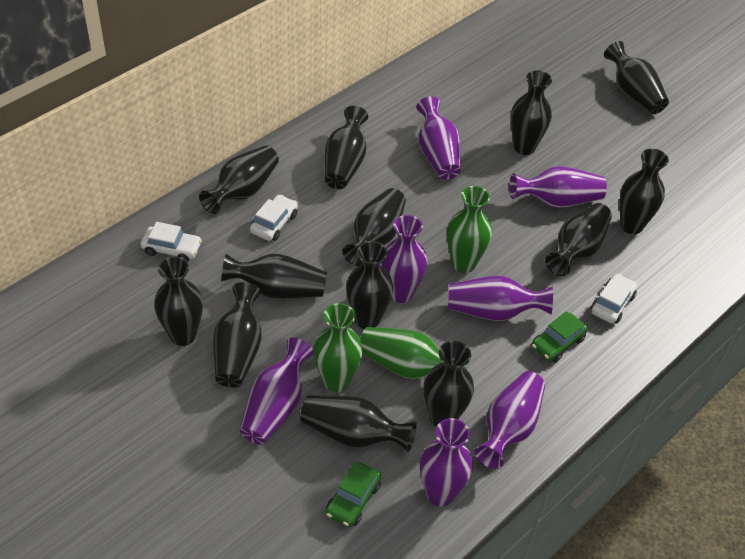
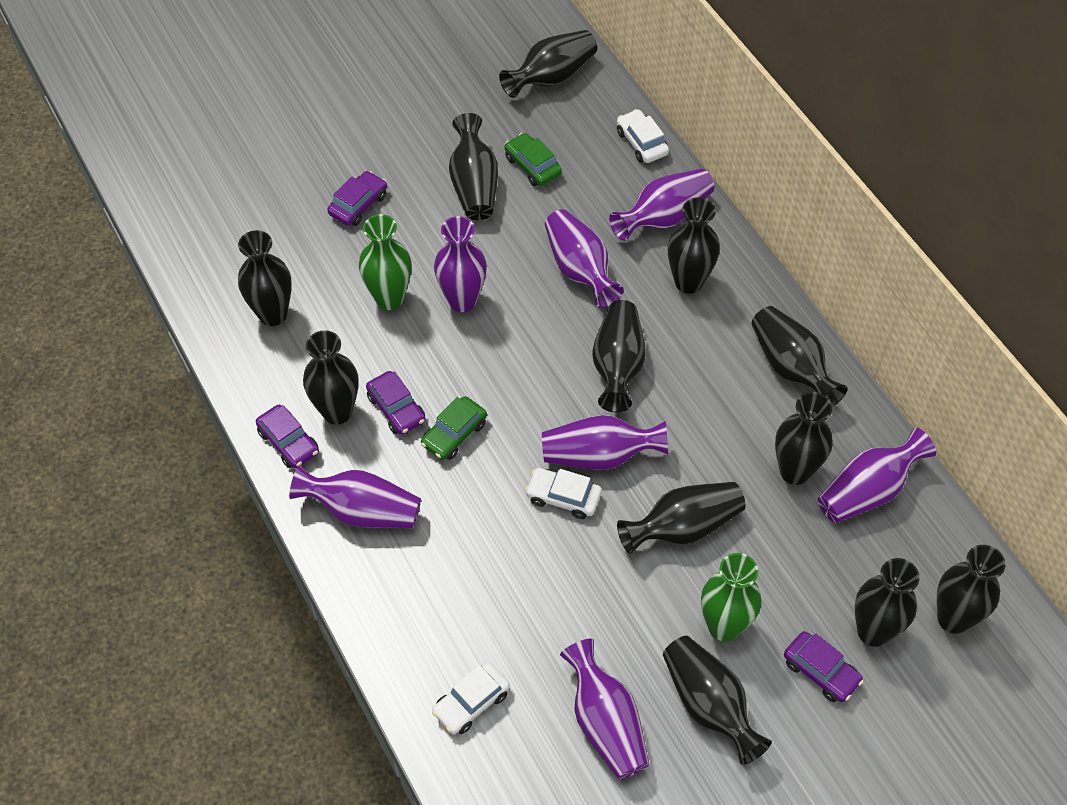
black vase: [154,256,203,346] [199,146,279,214] [213,282,262,387] [221,254,327,299] [300,395,417,452] [325,106,368,189] [342,188,406,266] [346,241,393,329] [424,341,474,427] [511,70,552,155] [545,203,612,276] [604,41,669,114] [620,149,669,234] = 13 -> [238,230,292,326] [303,330,359,425] [449,113,498,220] [499,30,597,98] [592,300,646,412] [617,482,745,554] [663,636,772,765] [668,197,720,294] [752,306,847,407] [775,392,833,485] [855,558,919,647] [937,545,1006,634] = 12
green vase: [313,303,363,392] [360,327,468,379] [447,186,492,273] = 3 -> [359,214,411,310] [701,553,762,642] = 2
purple car: none = 0 -> [256,405,319,468] [327,171,387,226] [366,371,426,435] [784,631,863,702] = 4

